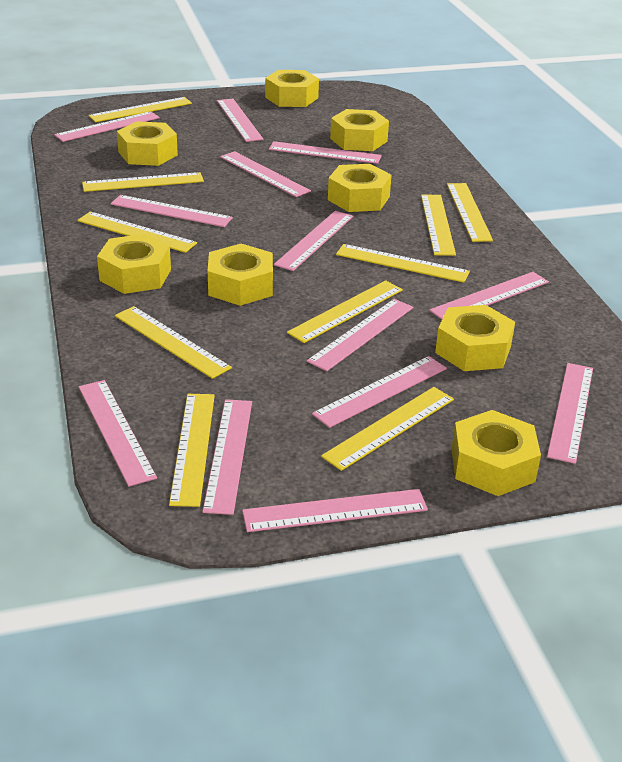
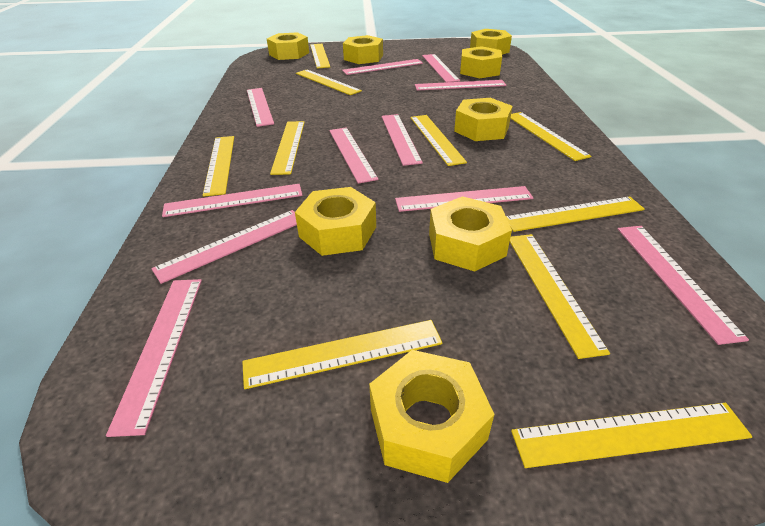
pink ruler: [54,111,160,142] [79,380,157,487] [111,195,233,227] [202,399,252,515] [217,99,264,142] [220,151,311,197] [242,489,428,532] [269,141,382,164] [274,211,353,271] [307,299,413,371] [312,356,447,428] [429,272,549,320] [547,363,593,464] = 13 -> [106,279,202,437] [152,210,297,284] [162,184,302,217] [247,88,274,127] [329,127,378,184] [342,59,423,75] [382,114,423,166] [395,186,533,212] [415,80,507,90] [422,54,460,82] [618,226,749,345] = 11

